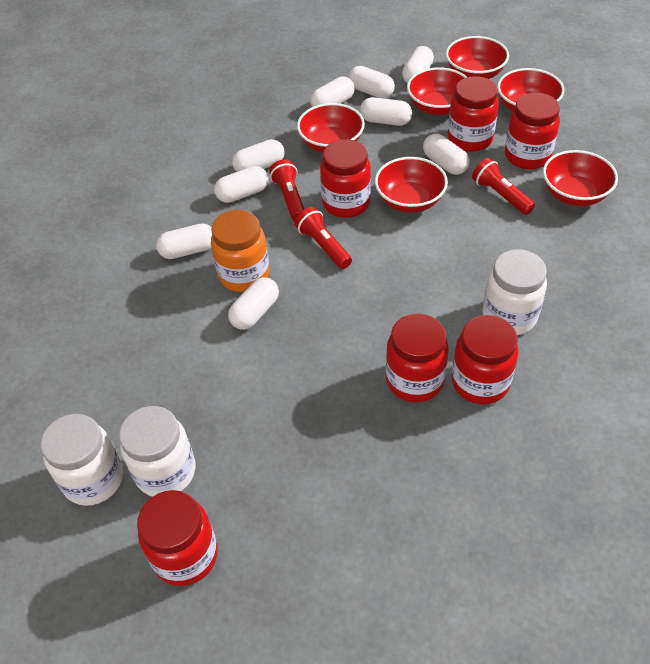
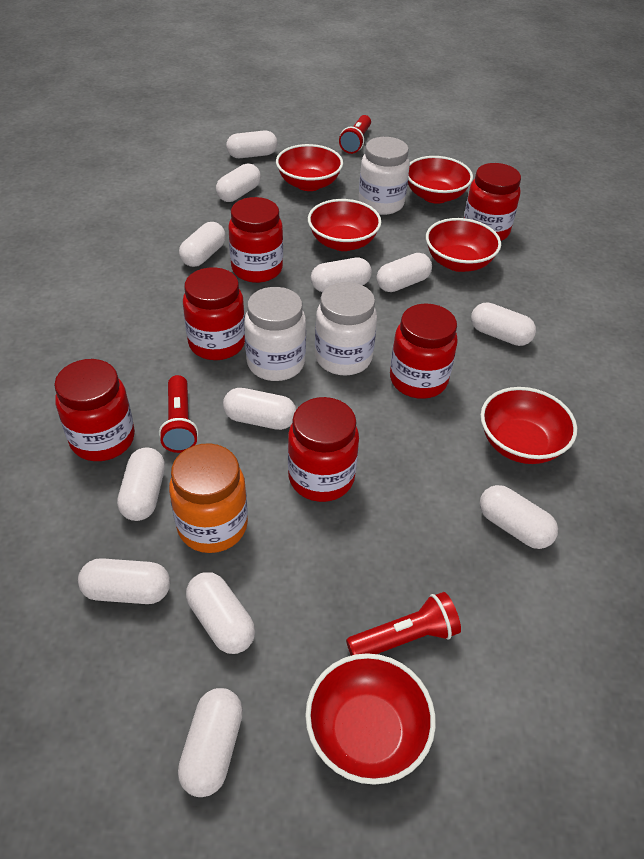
white capsule: [156,224,212,259] [214,166,269,203] [228,277,279,330] [232,139,285,172] [310,77,355,107] [348,66,395,98] [360,97,412,126] [402,46,434,83] [423,134,469,175] = 9 -> [78,558,170,604] [117,447,165,521] [178,688,243,797] [179,222,226,267] [186,572,255,654] [216,163,261,202] [223,388,296,430] [226,131,277,158] [311,258,372,292] [376,253,432,292] [471,302,536,346] [480,485,558,549] = 12

